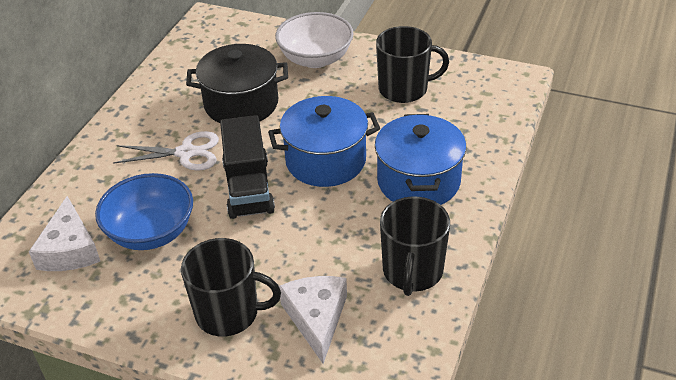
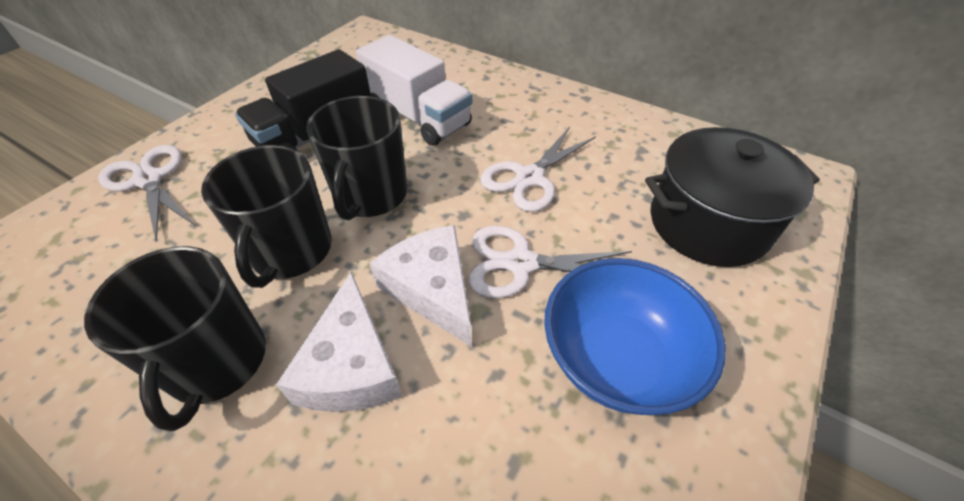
blue pot: [268,96,380,187] [375,114,466,205] = 2 -> none = 0
white bowl: [275,12,354,68] = 1 -> none = 0
white scissors: [113,131,219,171] = 1 -> [98,145,196,242] [469,226,632,298] [480,127,596,212] = 3
white truck: none = 0 -> [356,35,473,146] = 1

